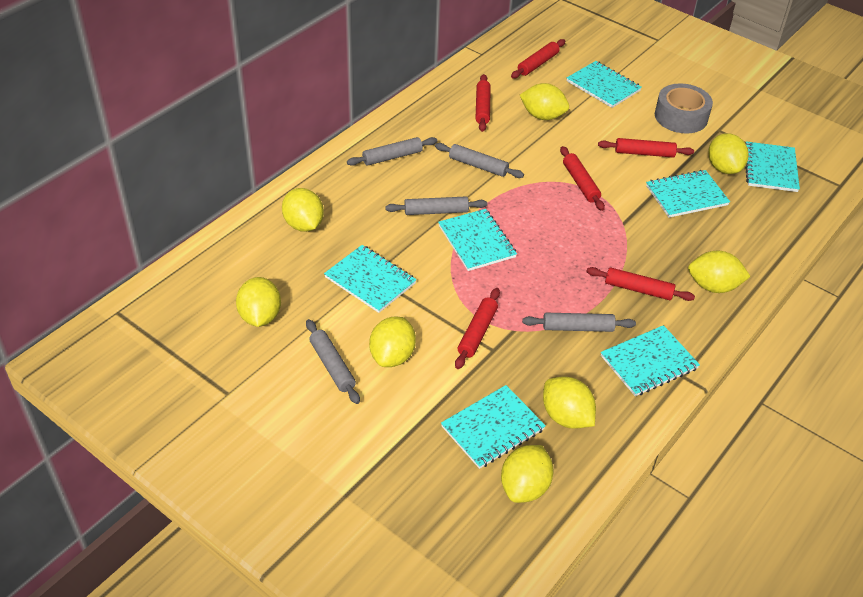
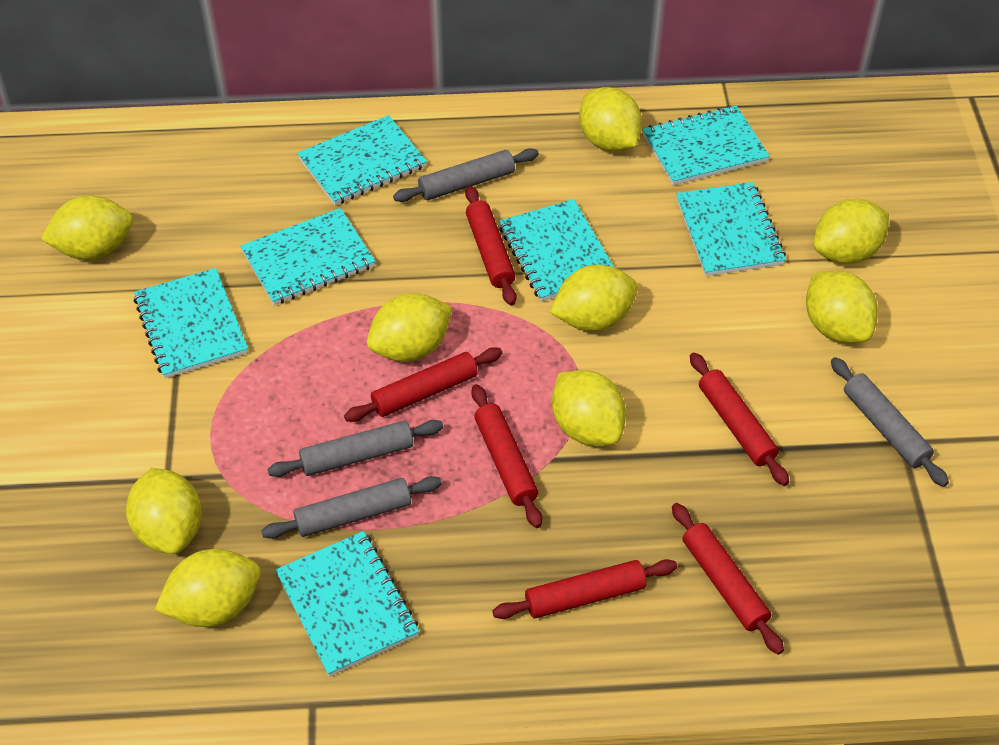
grey rolling pin: [306,319,360,404] [347,137,437,166] [385,197,487,215] [435,143,524,178] [522,313,636,332] = 5 -> [261,476,442,539] [267,420,443,477] [393,148,539,202] [831,357,949,487] = 4
grey tape: [655,83,713,134] = 1 -> none = 0
yellow lemon: [236,277,281,327] [282,188,324,232] [369,317,416,367] [501,445,554,503] [520,83,569,120] [543,377,596,429] [688,250,751,293] [708,133,749,174] = 8 -> [41,196,133,260] [126,468,202,554] [155,549,261,627] [367,293,453,362] [550,264,638,331] [552,370,626,446] [579,87,642,151] [806,271,878,343] [814,199,889,264] = 9

